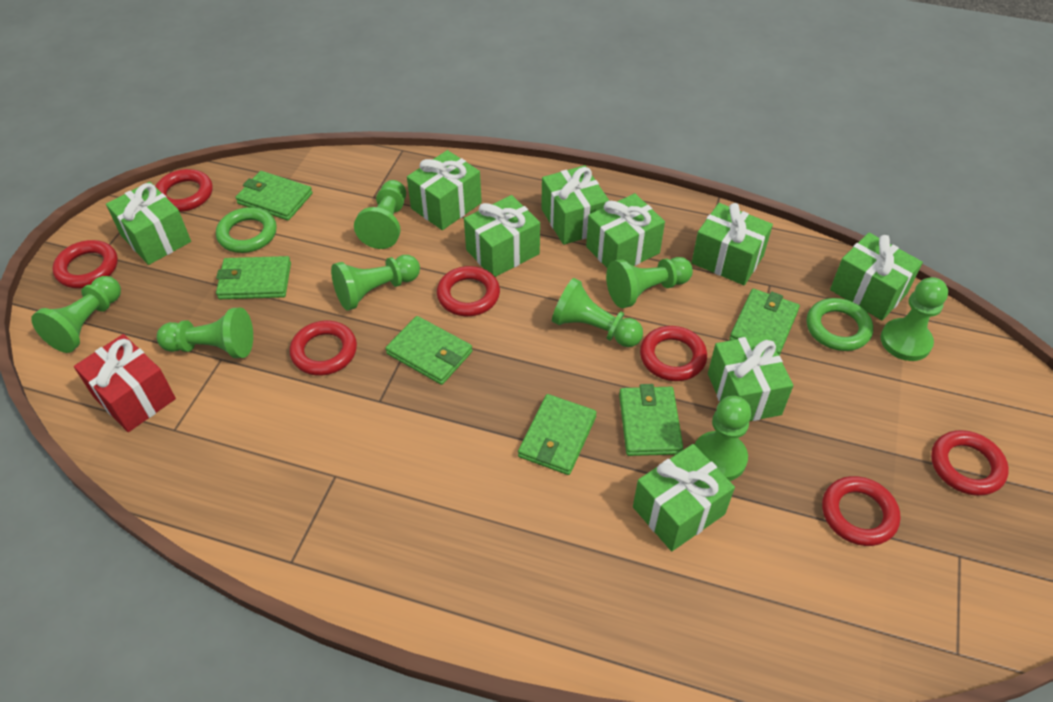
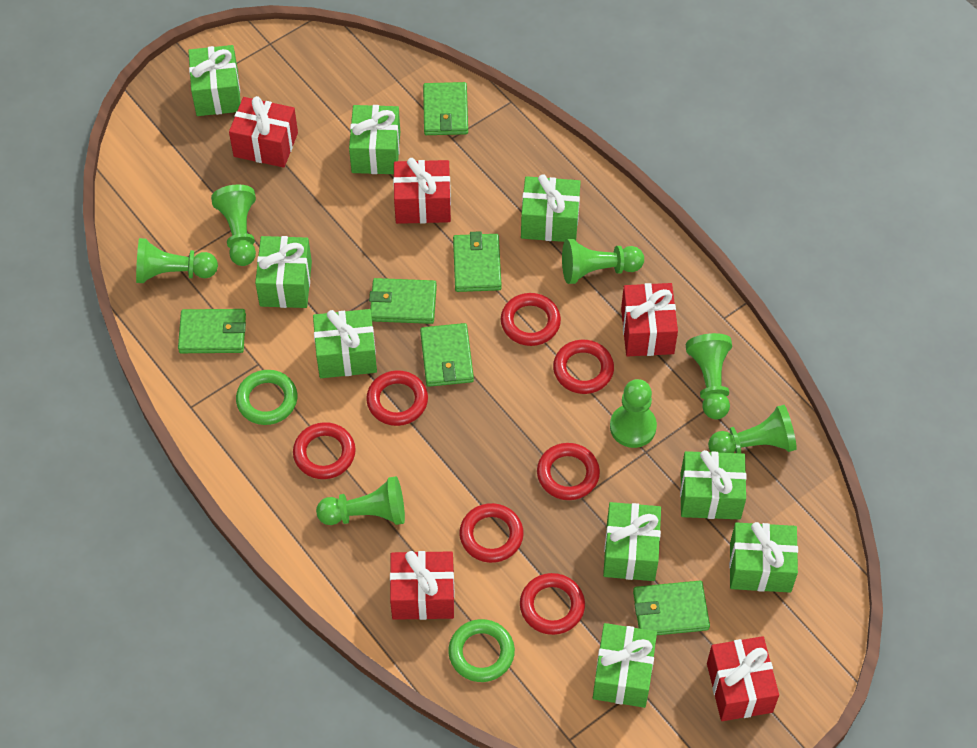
green pawn: [31,276,121,353] [157,308,253,358] [331,255,420,311] [354,180,406,249] [552,278,643,347] [606,257,693,308] [694,396,751,481] [881,277,948,361] = 8 -> [136,238,218,283] [211,184,256,266] [316,476,405,525] [562,239,644,284] [610,379,657,448] [686,333,732,420] [708,405,797,453] = 7
red gift: [74,334,176,432] = 1 -> [229,96,298,168] [390,551,455,620] [393,158,451,224] [621,283,678,356] [707,636,779,721] = 5

